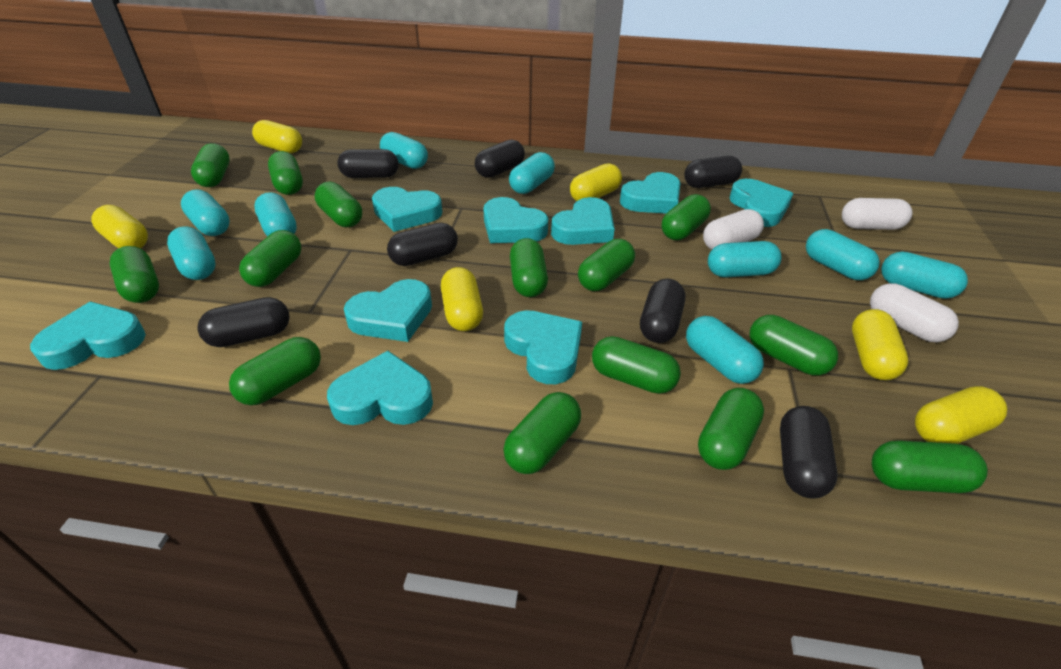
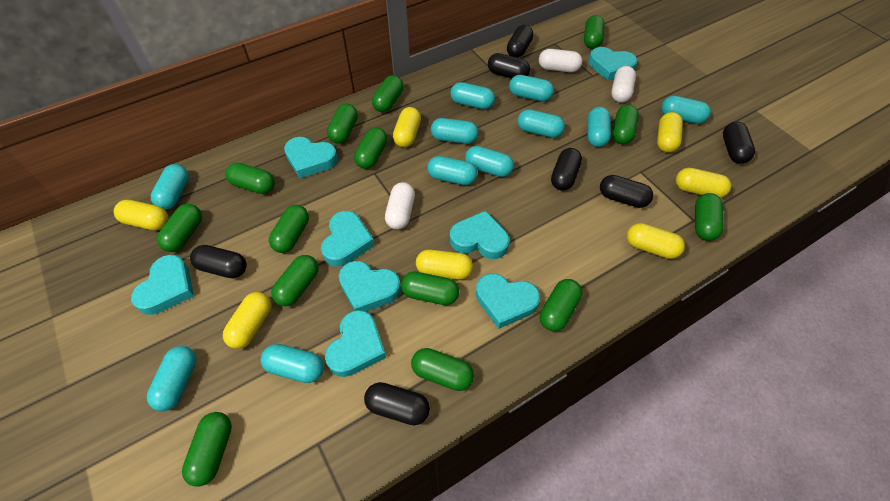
turquoise capsule: [167,226,216,280] [181,189,230,236] [254,192,297,236] [380,132,428,169] [509,152,555,194] [686,316,764,384] [708,241,782,278] [806,229,880,280] [881,252,968,299] = 9 -> [147,346,196,411] [151,164,189,210] [261,344,324,383] [427,156,477,185] [431,118,478,144] [450,82,495,109] [465,146,514,177] [509,75,554,101] [517,109,565,138] [588,107,611,147] [661,96,711,124] = 11
turquoise heart: [30,302,146,370] [327,351,433,425] [344,279,432,342] [372,187,442,232] [483,197,548,243] [504,310,582,384] [551,197,615,245] [620,172,680,214] [729,179,794,227] = 9 -> [131,255,194,315] [284,137,338,178] [321,211,375,266] [325,310,386,377] [339,261,401,311] [450,211,509,259] [476,273,540,329] [588,47,637,81] = 8
yellow capsule: [91,205,148,248] [252,120,302,153] [441,267,483,331] [570,163,622,201] [852,309,908,380] [915,386,1008,444] = 6 -> [114,200,168,230] [223,292,271,349] [393,107,421,147] [416,250,473,280] [627,223,685,259] [657,112,683,152] [676,168,731,198] = 7

